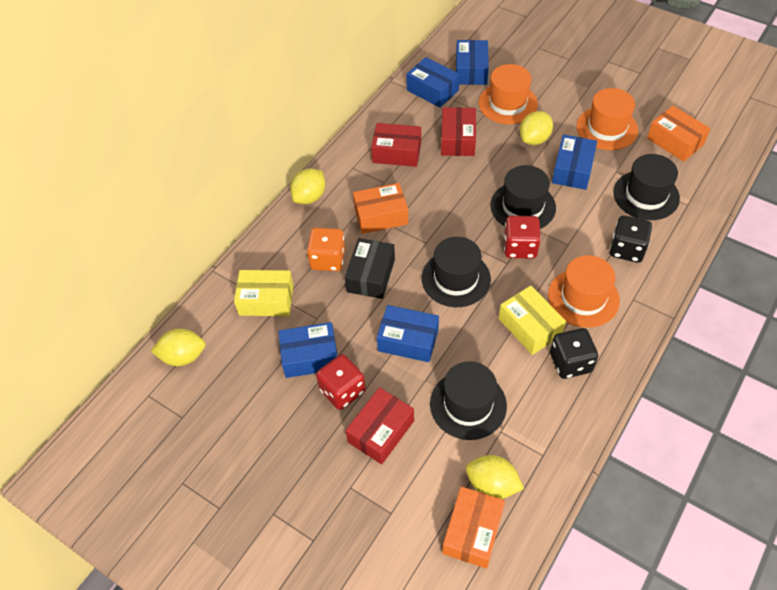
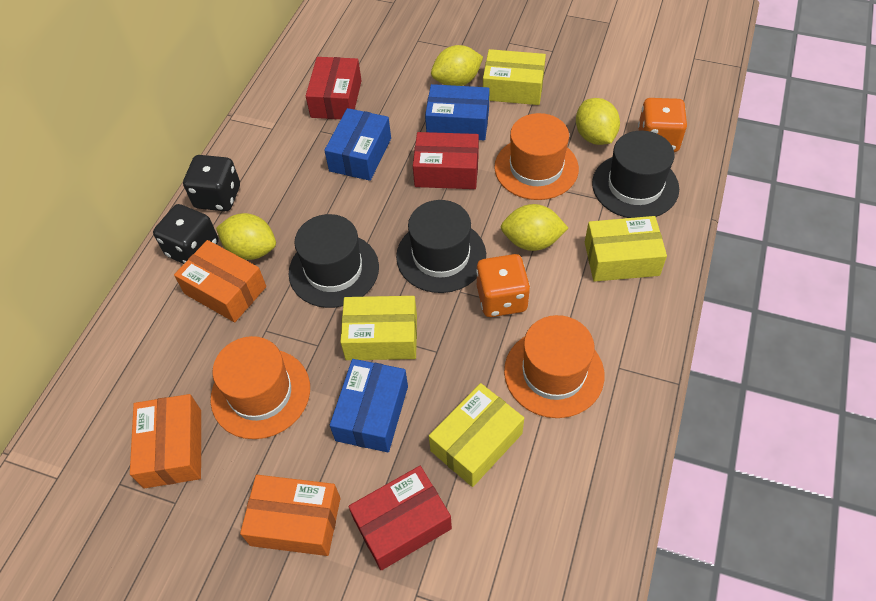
black box: [345,238,395,299] = 1 -> none = 0
black hat: [422,237,491,307] [430,361,507,440] [490,165,556,229] [613,154,680,220] = 4 -> [289,214,379,308] [396,200,486,293] [592,131,679,218] = 3
blue box: [278,322,337,378] [377,305,439,362] [406,57,460,108] [456,40,489,85] [552,135,597,190] = 5 -> [324,108,391,181] [330,359,408,452] [425,84,490,140] = 3
orange dice: [307,228,345,271] = 1 -> [476,254,530,317] [638,98,687,152] = 2
red dice: [316,354,366,410] [504,216,541,259] = 2 -> none = 0
yellow box: [234,270,294,316] [499,286,566,355] = 2 -> [340,296,417,360] [429,383,524,487] [483,49,546,105] [585,216,667,282] = 4

